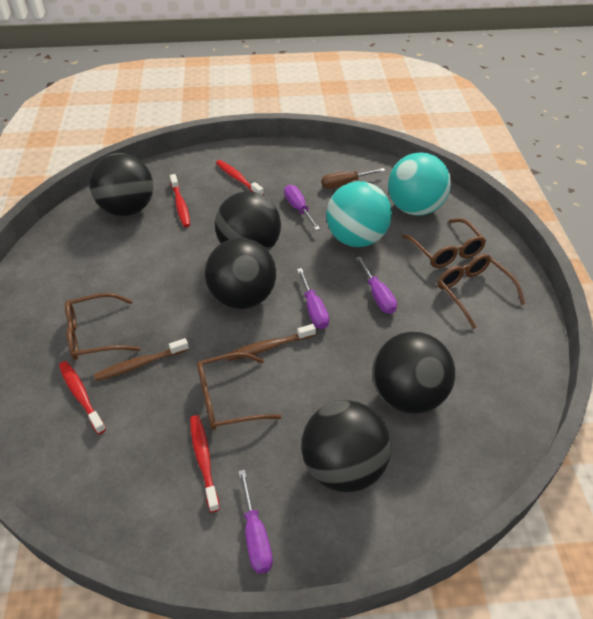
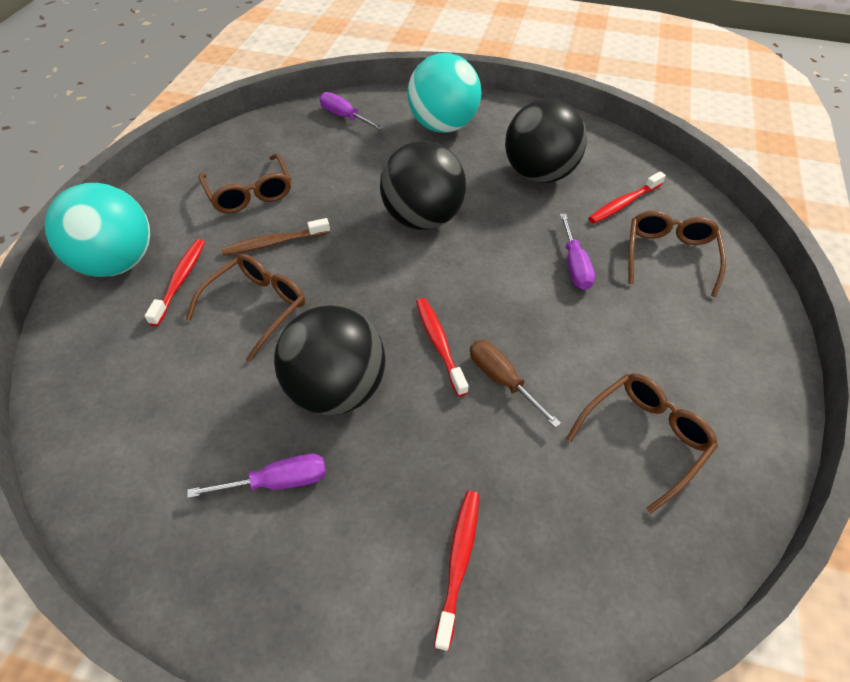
black ball: [89,153,154,216] [205,238,276,309] [215,191,281,251] [301,400,391,492] [372,331,455,414] = 5 -> [274,305,386,415] [380,141,466,230] [505,99,587,183] = 3
brown toothbrush: [94,338,189,381] [227,324,316,361] = 2 -> [221,218,330,256] = 1
purple screwdriver: [238,470,273,574] [284,185,320,230] [297,268,329,329] [356,256,397,314] = 4 -> [187,454,326,498] [320,92,384,130] [560,214,595,290] = 3

